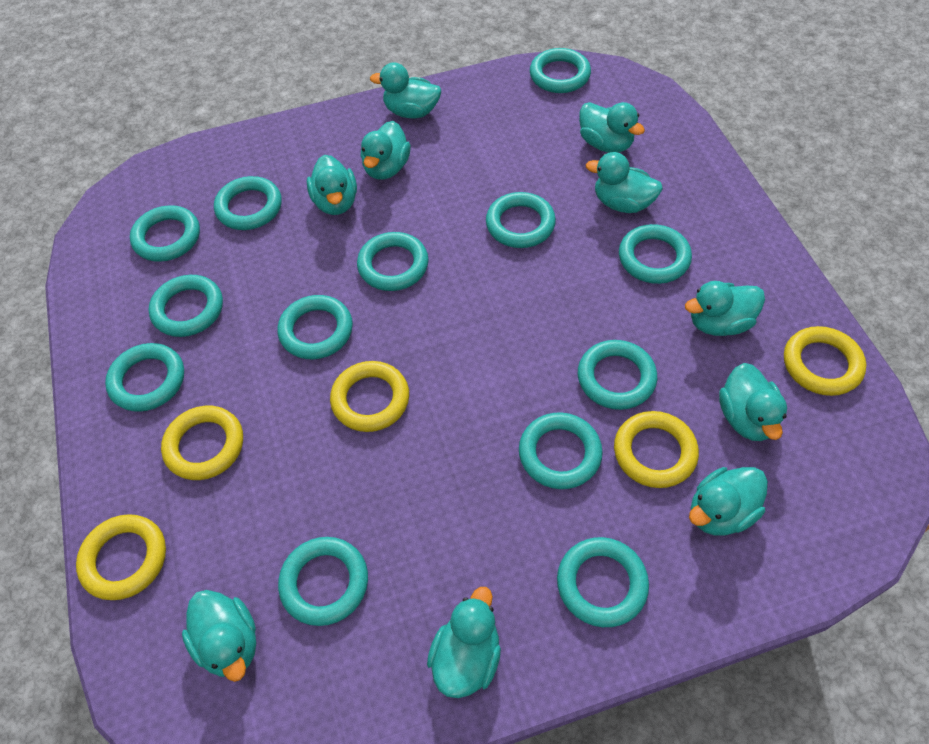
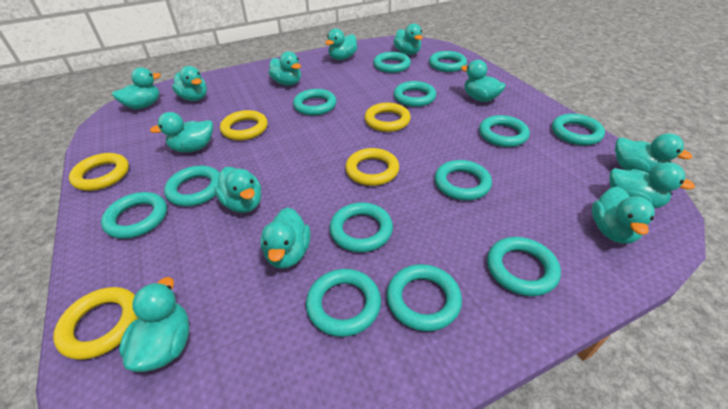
turquoise duck: [182,590,256,682] [307,155,357,215] [361,121,411,180] [370,62,441,118] [427,587,501,698] [579,102,645,153] [586,152,663,213] [685,281,765,336] [689,467,768,536] [719,363,787,441] = 10 -> [112,67,161,109] [119,277,189,372] [150,112,213,152] [172,66,207,101] [214,167,261,213] [260,207,311,269] [269,51,301,86] [325,28,357,60] [393,23,423,55] [461,60,506,102] [592,186,655,244] [609,162,695,209] [615,133,693,174] = 13

